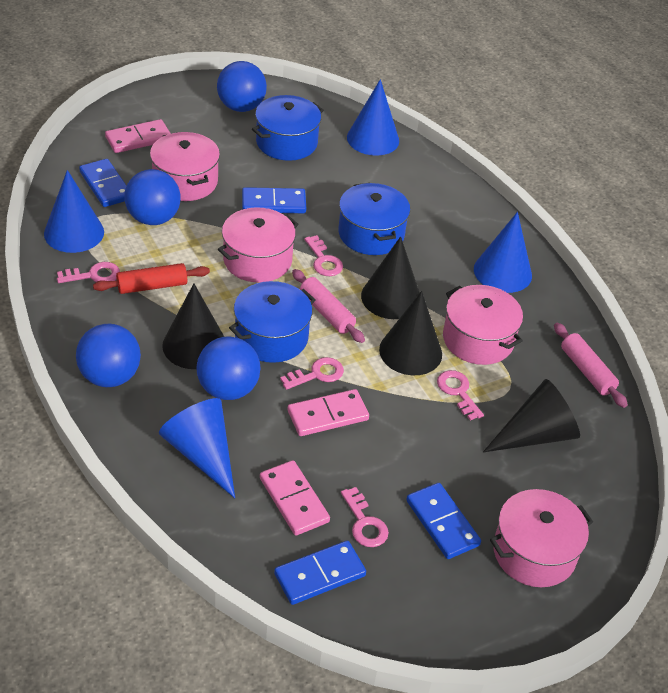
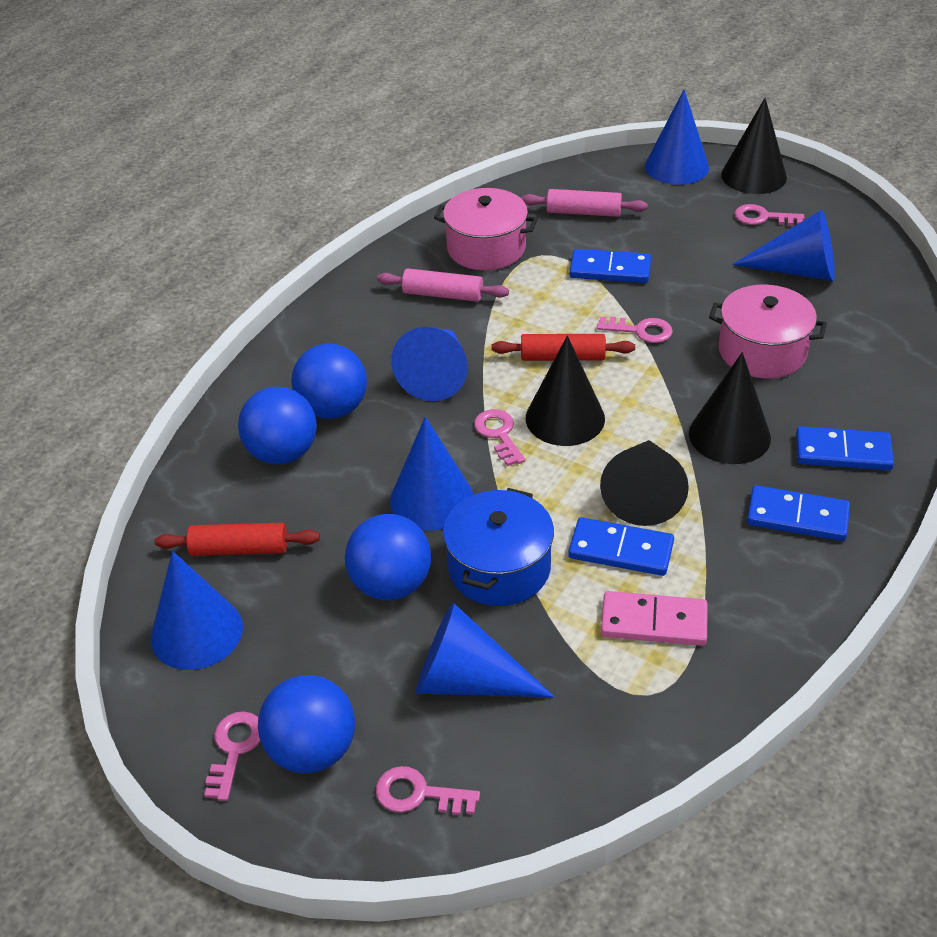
blue cone: [44,170,104,253] [159,398,235,498] [347,79,399,156] [474,212,532,293] = 4 -> [151,551,243,670] [390,417,474,530] [391,327,468,401] [416,603,555,697] [645,90,709,185] [732,210,835,281] = 6
blue pot: [229,281,315,363] [252,95,324,161] [338,183,410,255] = 3 -> [443,488,554,606] = 1
pink domino: [105,119,171,153] [260,460,330,535] [288,389,369,436] = 3 -> [601,591,708,646] = 1
pink pot: [150,132,220,201] [218,207,298,283] [443,285,523,365] [490,489,593,587] = 4 -> [434,188,538,270] [709,285,827,378] = 2
red rolling pin: [93,263,210,294] = 1 -> [155,523,320,556] [491,334,635,361] = 2

